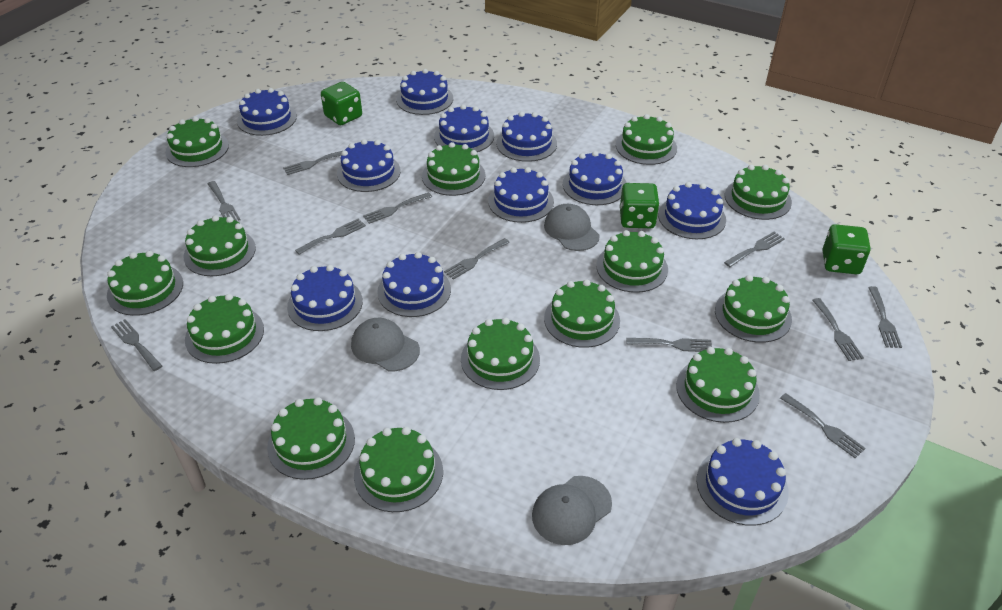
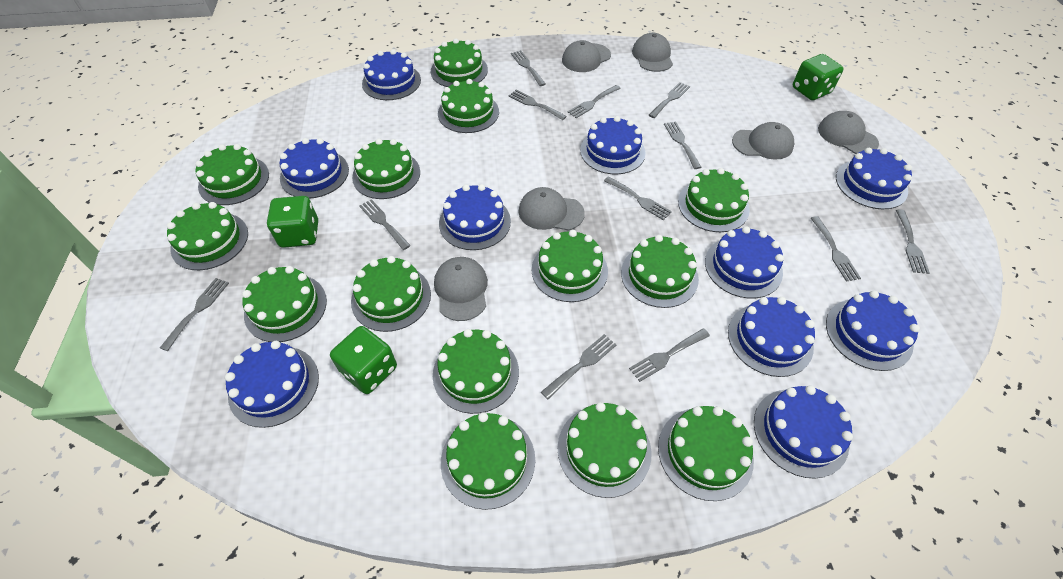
blue cake: [237,88,297,136] [287,265,363,331] [337,139,401,192] [377,252,451,317] [396,69,453,115] [434,105,494,152] [488,167,554,223] [496,112,557,162] [563,151,627,205] [658,182,726,239] [697,438,789,526] = 11 -> [225,341,319,428] [280,138,349,199] [362,49,421,100] [439,184,511,250] [580,116,646,174] [705,226,784,299] [728,297,815,377] [754,385,853,479] [826,290,920,371] [836,148,912,209] = 10
grey cap: [351,318,420,371] [532,476,612,545] [544,204,600,251] = 3 -> [434,257,488,321] [519,187,585,231] [562,40,611,72] [632,33,673,72] [732,122,794,160] [818,111,879,154] = 6
grey fork: [111,319,162,371] [208,181,240,221] [283,151,342,175] [295,219,366,255] [363,192,432,224] [444,238,510,280] [626,338,712,352] [724,232,785,267] [780,393,866,458] [812,298,864,361] [868,286,902,348] = 11 -> [160,278,229,351] [359,199,411,250] [508,90,567,120] [511,50,546,86] [541,334,616,399] [568,85,621,118] [604,176,672,220] [629,328,710,382] [649,82,690,118] [664,121,701,169] [811,216,861,282] [896,209,930,274] = 12

